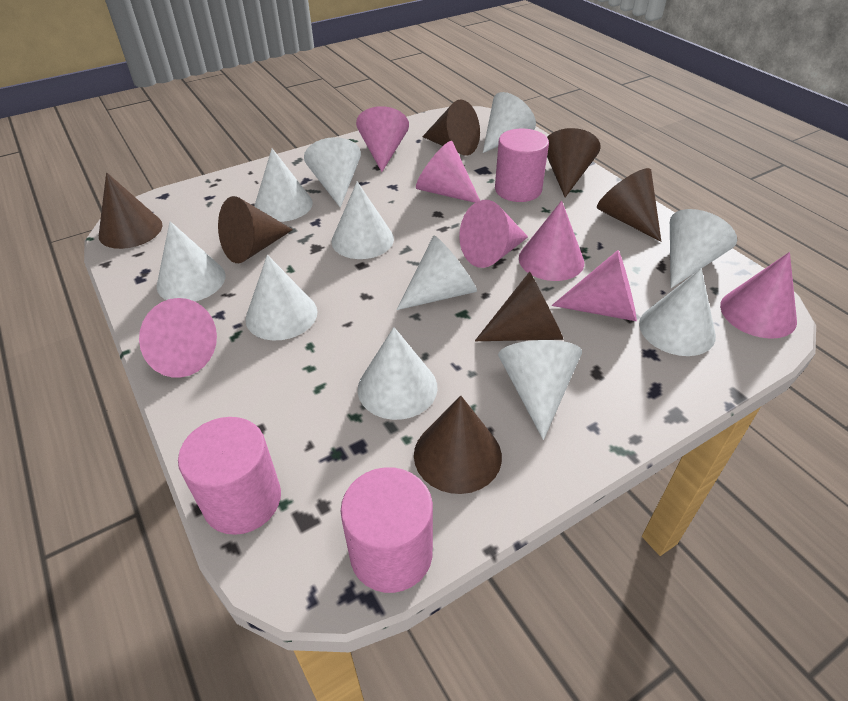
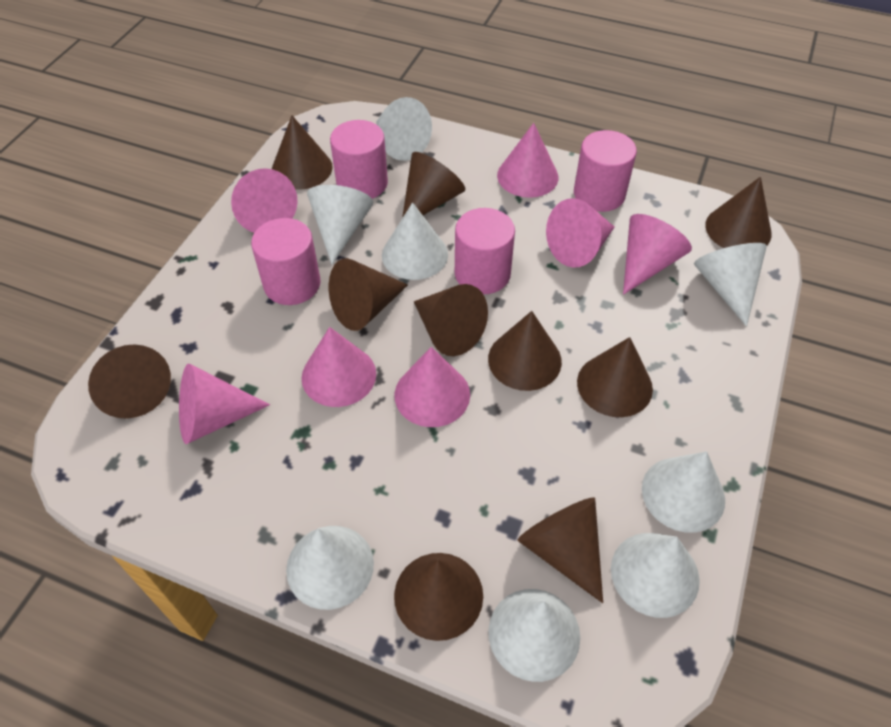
brown cone: [99,172,163,249] [218,196,293,263] [414,396,502,494] [422,99,480,156] [475,271,564,341] [547,128,601,197] [597,168,661,242] = 7 -> [88,344,171,419] [272,115,333,190] [329,258,408,331] [394,553,483,641] [402,152,465,218] [414,284,488,356] [488,311,562,391] [517,497,603,603] [577,337,653,417] [705,177,772,248] = 10
pink cylinder: [178,417,281,535] [341,467,433,593] [495,128,549,202] = 3 -> [251,218,321,305] [330,120,388,199] [455,208,515,294] [574,130,637,212] = 4
white cone: [157,221,226,301] [245,255,318,340] [254,148,313,222] [304,137,361,208] [332,182,394,259] [358,327,437,420] [396,235,477,310] [483,92,536,153] [498,340,582,440] [639,268,716,356] [670,209,737,288] = 11 -> [286,526,374,610] [307,185,373,265] [376,97,432,161] [382,202,448,280] [488,589,580,682] [611,533,700,618] [642,451,725,533] [694,243,767,326] = 8

